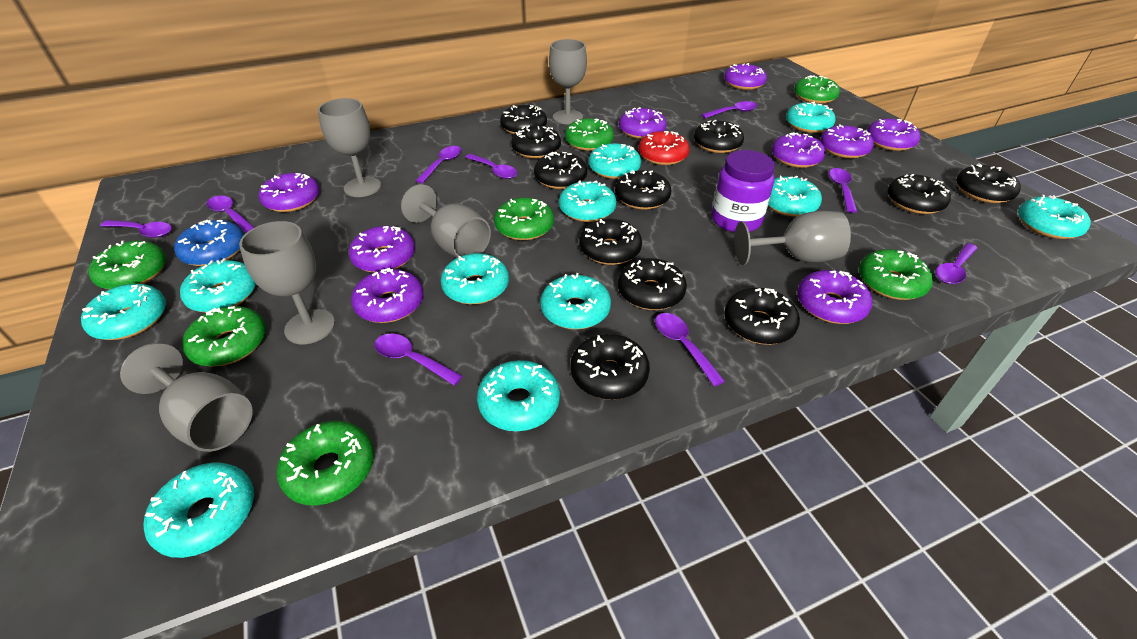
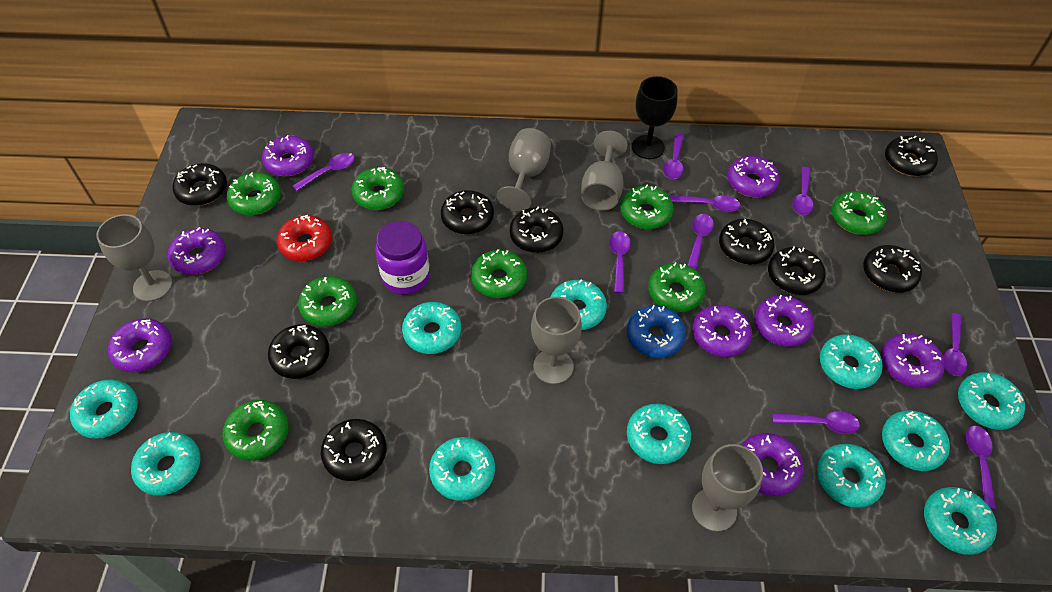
black donut: [500,105,547,134] [511,125,561,159] [534,152,587,189] [571,334,650,400] [579,219,642,265] [615,170,672,210] [618,258,687,310] [694,120,744,153] [724,288,800,345] [887,174,951,214] [956,163,1021,203] = 11 -> [172,163,227,206] [268,324,330,379] [321,419,387,481] [441,190,494,235] [510,207,564,253] [719,219,775,265] [768,246,826,295] [863,245,922,293] [885,135,938,176] = 9
black goblet: none = 0 -> [632,76,678,159] = 1
green donut: [88,241,166,289] [182,306,266,367] [277,421,374,506] [494,197,554,240] [565,118,614,151] [794,75,840,104] [859,249,933,300] = 7 -> [222,400,289,461] [227,172,281,215] [298,276,357,327] [352,167,404,210] [471,249,527,298] [620,185,674,229] [648,262,706,312] [832,191,887,235] = 8
grey goblet: [120,343,253,452] [239,221,335,344] [318,98,381,197] [401,184,491,258] [549,39,587,124] [734,211,851,265] = 6 -> [96,214,172,301] [497,128,551,211] [531,297,582,384] [581,131,627,211] [692,444,763,532] = 5
purple donut: [259,173,320,212] [349,226,415,273] [351,268,424,323] [619,107,667,139] [724,63,767,90] [772,132,825,168] [797,270,872,324] [820,124,874,159] [867,119,920,151] = 9 -> [108,318,172,372] [168,227,226,275] [262,135,314,176] [692,305,752,357] [727,156,780,197] [741,433,804,496] [754,295,814,347] [881,333,945,388] = 8

